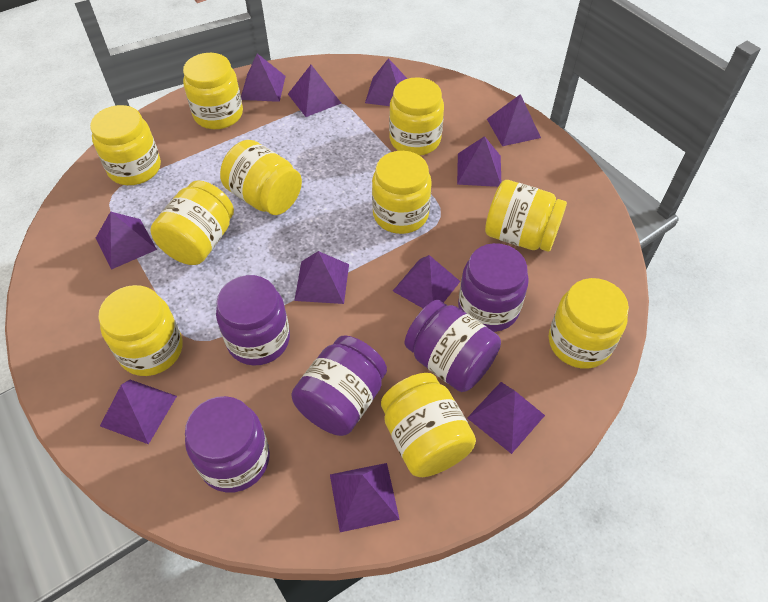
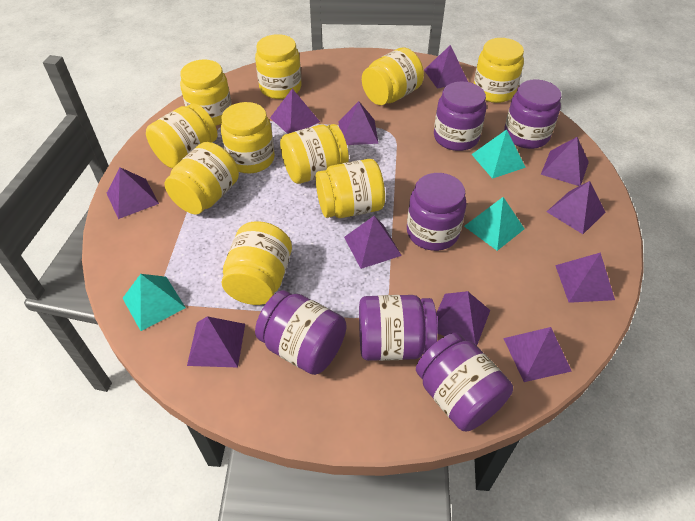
purple jar: [185,396,270,493] [216,275,290,366] [291,335,387,436] [405,300,501,392] [458,243,529,332] = 5 -> [255,290,346,375] [359,295,438,361] [407,173,467,251] [416,333,513,431] [434,81,487,151] [504,79,561,149] = 6
turquoise pyramid: none = 0 -> [123,274,186,331] [464,197,524,251] [471,129,526,179] = 3

